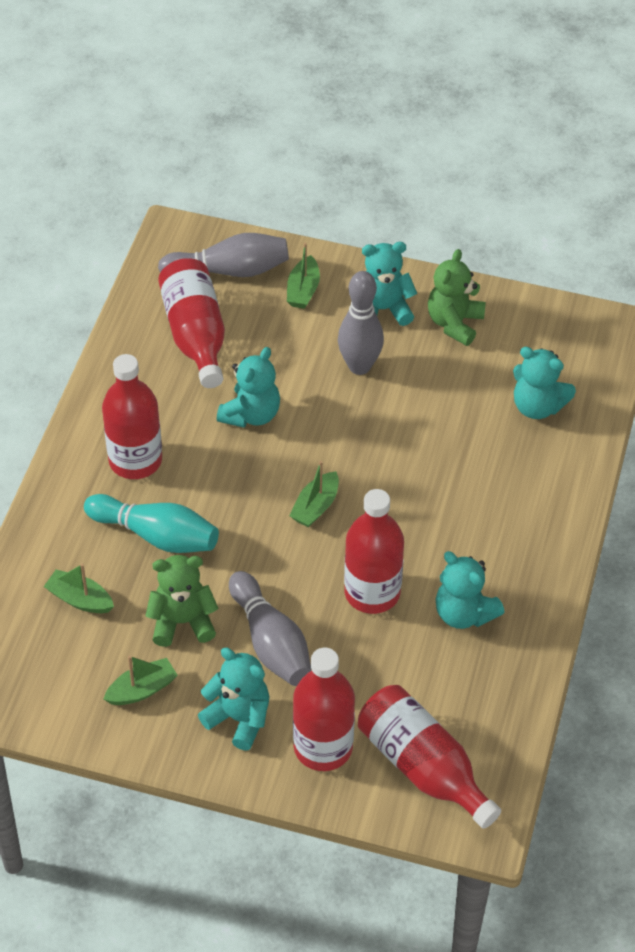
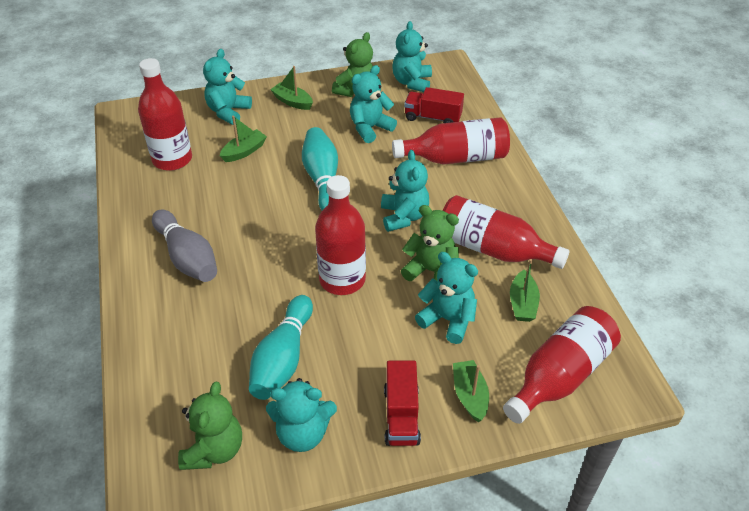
green teddy bear: [145,555,219,647] [428,249,486,346] = 2 -> [178,382,242,470] [332,32,373,97] [401,205,459,282] = 3
grey bowling pin: [158,233,289,277] [229,571,311,686] [338,271,384,375] = 3 -> [152,210,217,282] = 1
red truck: none = 0 -> [384,361,421,446] [404,87,464,123] = 2
turquoise bowling pin: [84,494,219,553] = 1 -> [249,295,313,400] [302,127,338,210] = 2
turquoise teddy bear: [198,648,269,751] [217,347,280,428] [362,242,417,326] [436,551,505,629] [513,347,576,419] = 5 -> [203,49,252,125] [266,378,337,452] [350,65,397,143] [381,150,429,232] [393,21,432,92] [415,252,478,344] = 6

